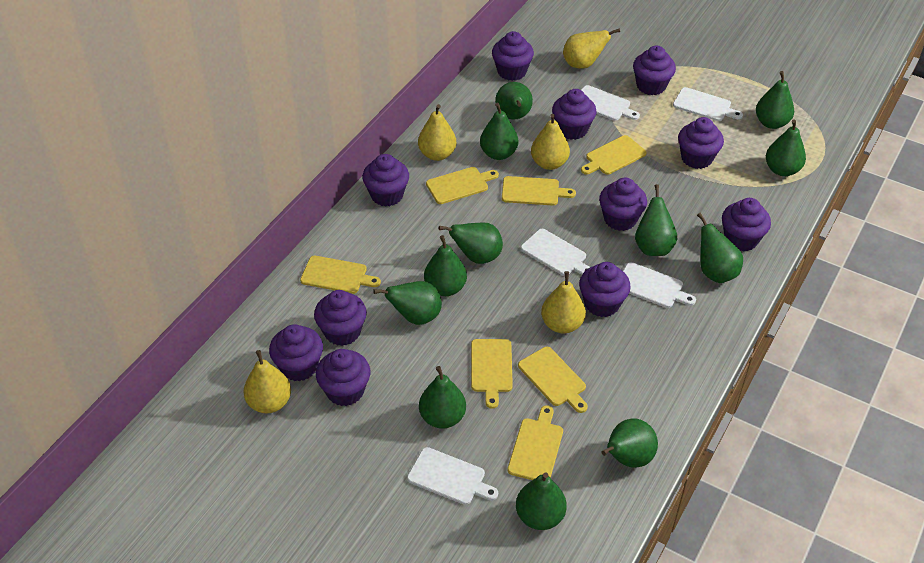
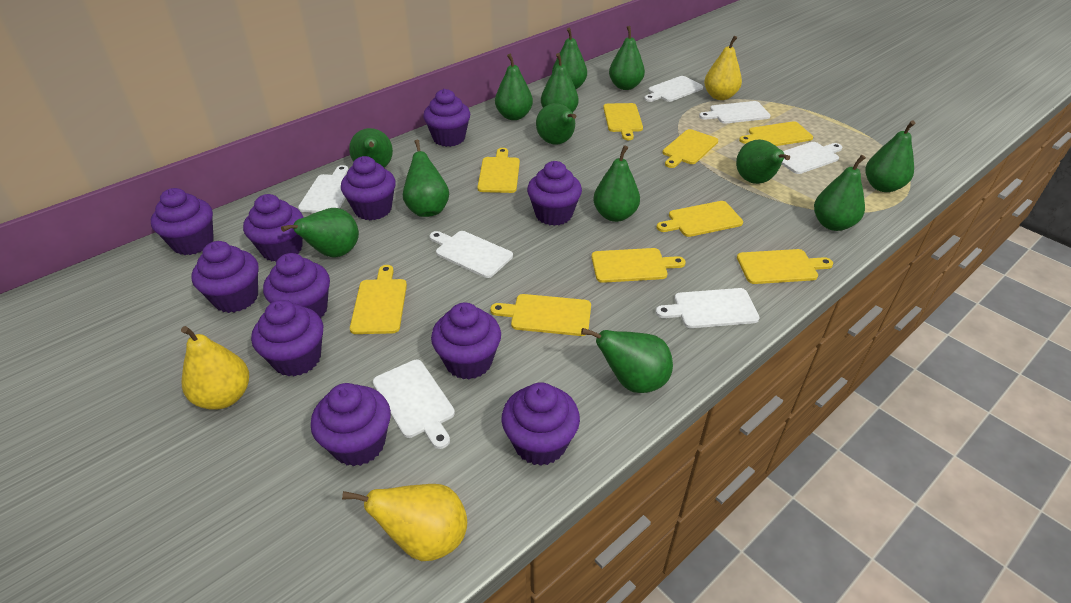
green pear: [373,281,442,325] [419,366,466,429] [424,235,467,296] [439,223,503,264] [480,103,518,160] [495,82,533,120] [516,472,567,530] [601,418,658,468] [635,184,677,256] [697,213,743,283] [756,71,794,129] [766,119,806,176] = 12 -> [281,208,359,257] [349,128,393,168] [403,140,449,217] [495,53,533,120] [536,103,577,145] [541,53,579,112] [552,28,587,89] [581,328,673,393] [593,145,640,222] [609,26,645,90] [736,139,790,184] [814,155,866,231] [865,121,915,192] = 13
white cutting board: [407,447,498,505] [521,229,590,276] [581,85,640,121] [623,262,696,308] [673,87,743,121] = 5 -> [298,165,348,213] [373,360,455,449] [429,231,513,278] [644,76,703,102] [656,288,760,328] [699,101,771,124] [782,142,842,174] = 7
yellow cutting board: [300,256,381,294] [426,167,499,204] [471,339,513,409] [502,176,576,205] [507,405,563,480] [518,347,588,413] [581,135,647,175] = 7 -> [350,265,407,334] [477,148,520,193] [490,294,591,336] [591,248,686,283] [603,103,643,140] [657,201,743,237] [663,129,718,168] [737,249,833,284] [739,121,813,146] = 9
yellow pear: [243,350,291,413] [418,104,456,161] [531,114,570,170] [541,271,586,333] [563,28,620,69] = 5 -> [181,326,249,410] [342,484,467,561] [704,36,742,100] = 3

